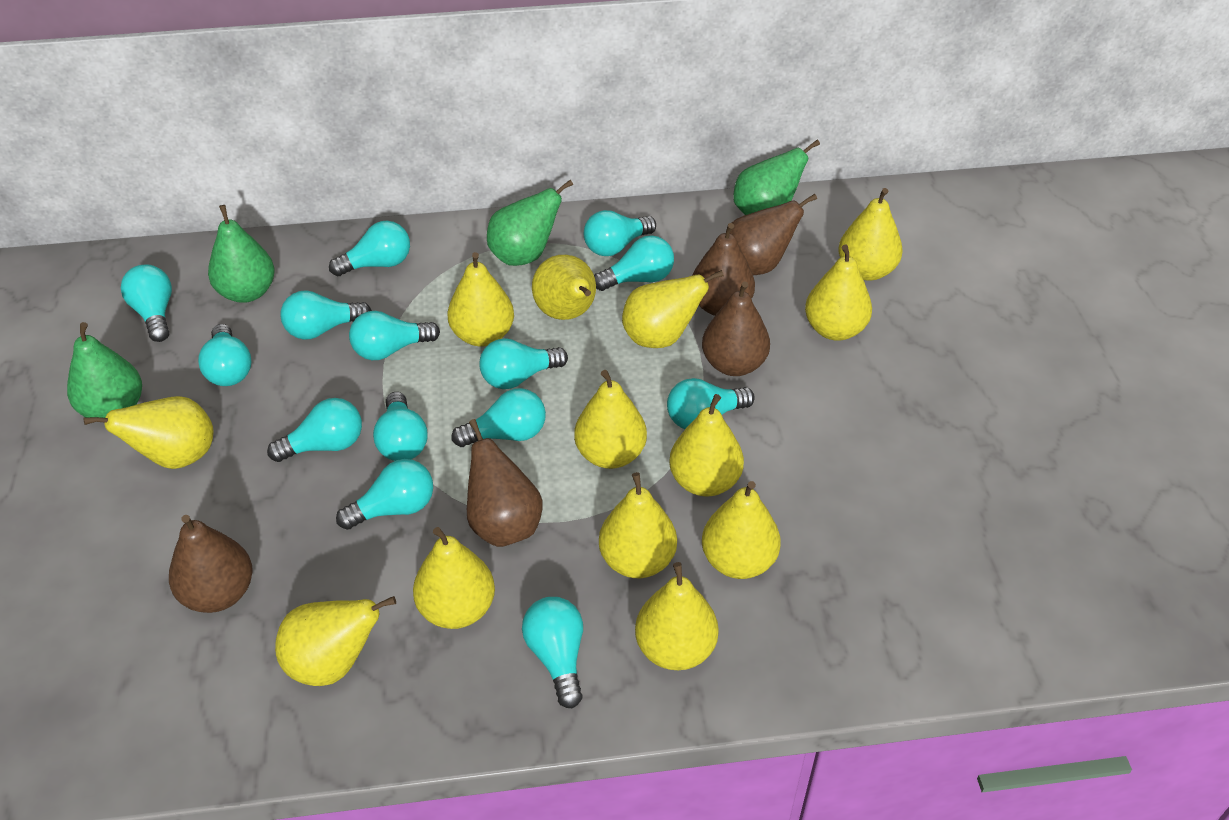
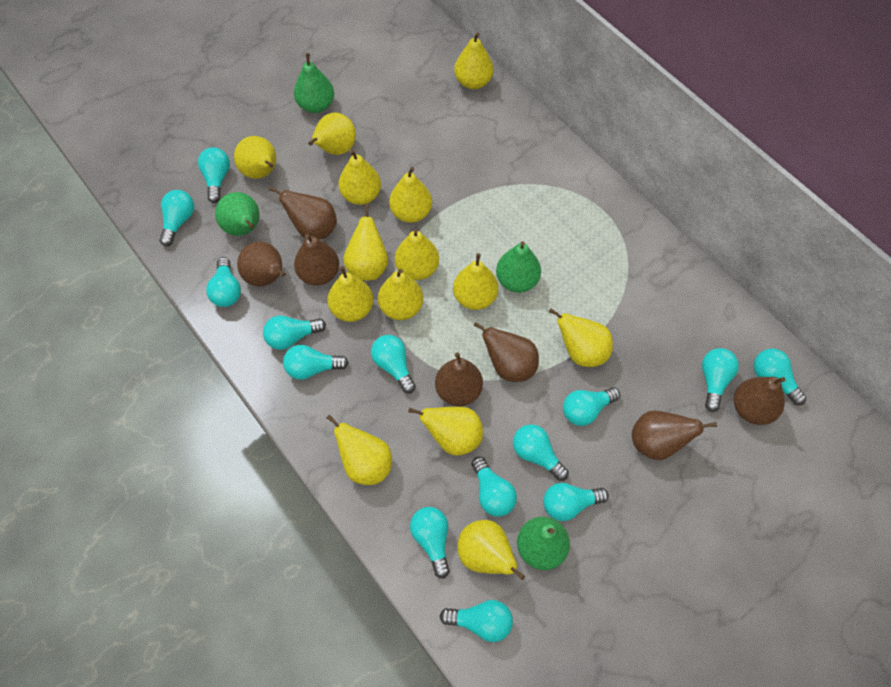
brown pear: [169,515,253,613] [467,419,543,547] [692,223,755,316] [702,281,770,376] [730,194,817,275] = 5 -> [237,242,286,287] [269,186,337,240] [294,234,339,286] [435,352,483,406] [474,322,539,382] [632,410,717,460] [734,377,786,425] = 7
yellow pear: [83,396,213,469] [275,596,396,686] [413,527,495,629] [447,252,514,347] [532,255,596,320] [574,370,647,469] [599,472,677,578] [622,270,724,348] [635,562,719,670] [669,394,744,496] [702,481,781,579] [805,245,872,341] [838,188,903,281] = 13 -> [234,136,276,179] [308,112,356,155] [326,414,392,485] [327,266,373,322] [338,150,381,205] [343,203,388,281] [378,269,423,320] [389,167,432,223] [395,229,439,280] [408,407,483,455] [453,253,498,310] [454,32,494,89] [457,520,525,580] [549,308,613,367] = 14

